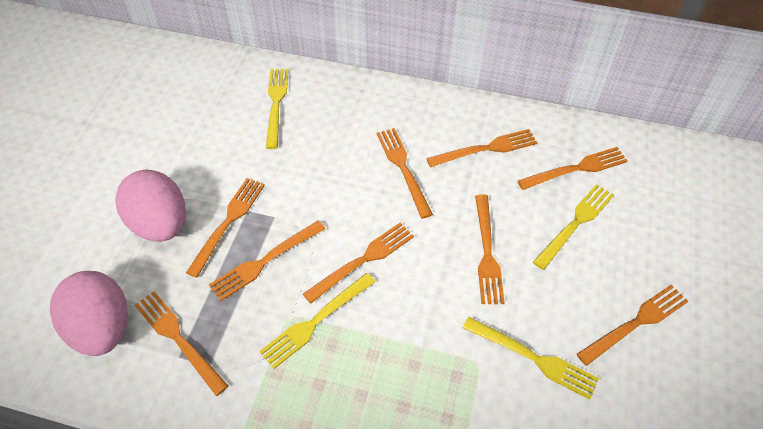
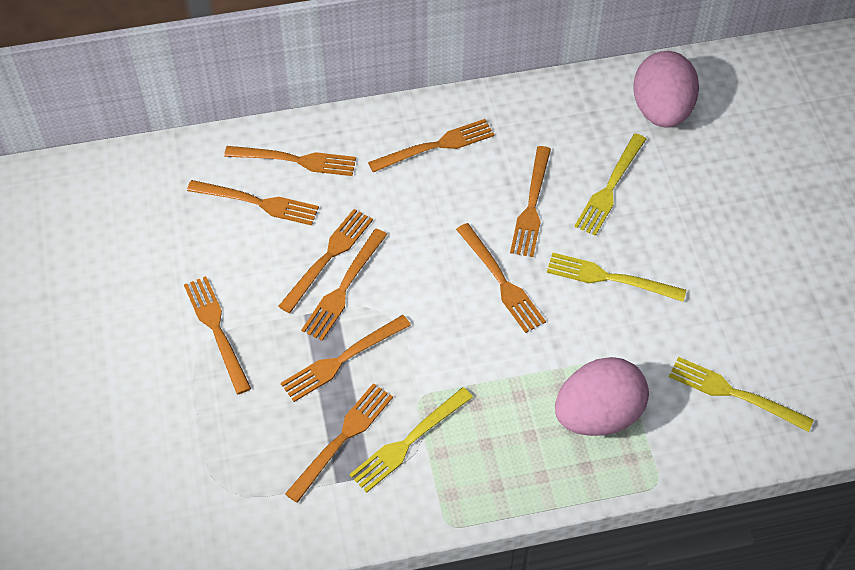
orange fork: [135,291,228,396] [186,178,265,278] [209,220,325,301] [303,222,414,304] [377,128,433,219] [426,129,537,167] [475,195,505,304] [518,147,628,190] [577,284,688,366] = 9 -> [184,276,251,394] [187,180,319,225] [224,146,356,176] [278,209,373,313] [281,315,411,402] [285,383,393,503] [301,229,387,341] [368,119,494,172] [456,223,546,333] [510,146,551,257] = 10

